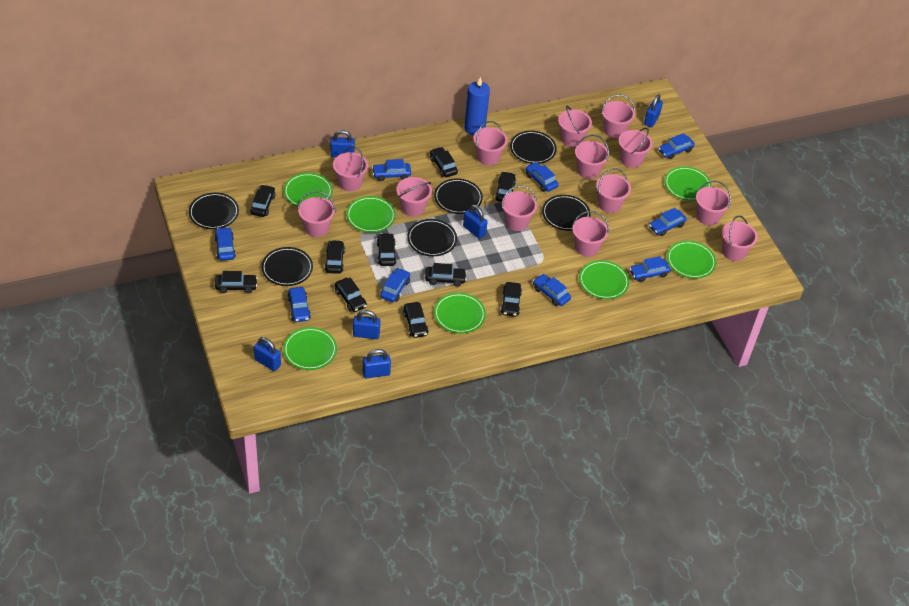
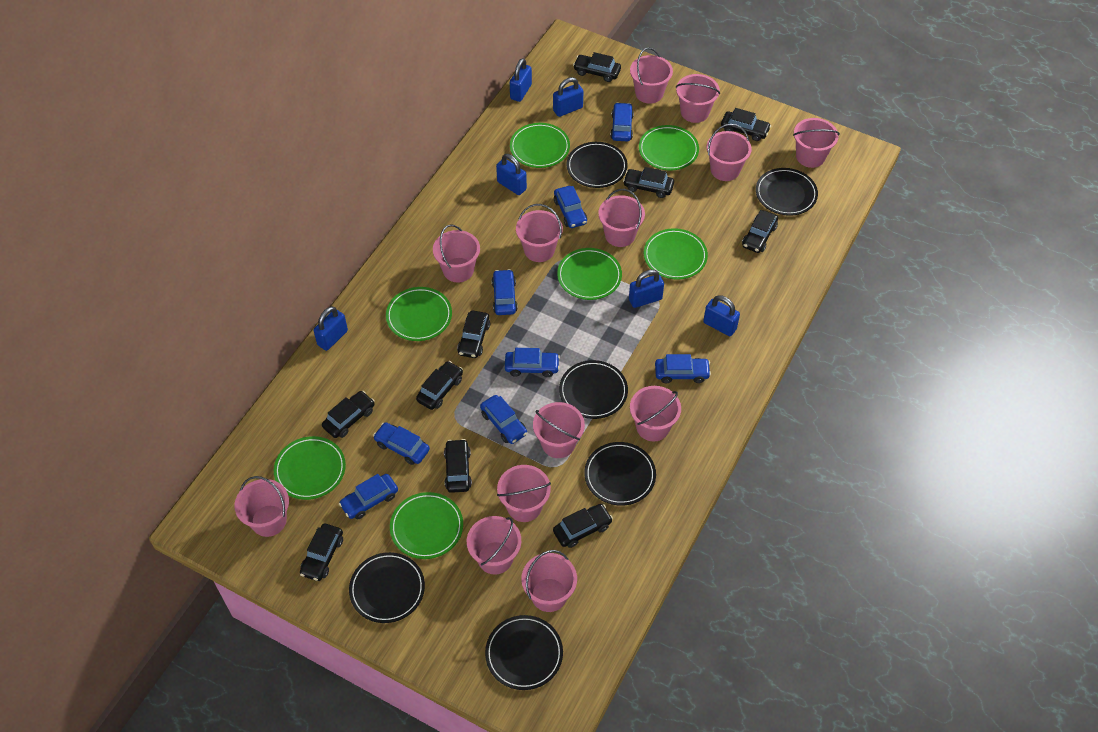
blue candle: [464,77,490,136] = 1 -> none = 0
blue car: [215,227,236,261] [287,287,311,322] [372,159,411,181] [380,268,410,302] [525,162,559,192] [533,274,571,306] [629,256,671,282] [649,208,687,236] [658,133,695,159] = 9 -> [339,474,398,519] [373,422,430,465] [480,395,527,444] [492,269,518,315] [505,348,560,377] [554,186,587,228] [610,102,634,141] [655,354,711,383] = 8

